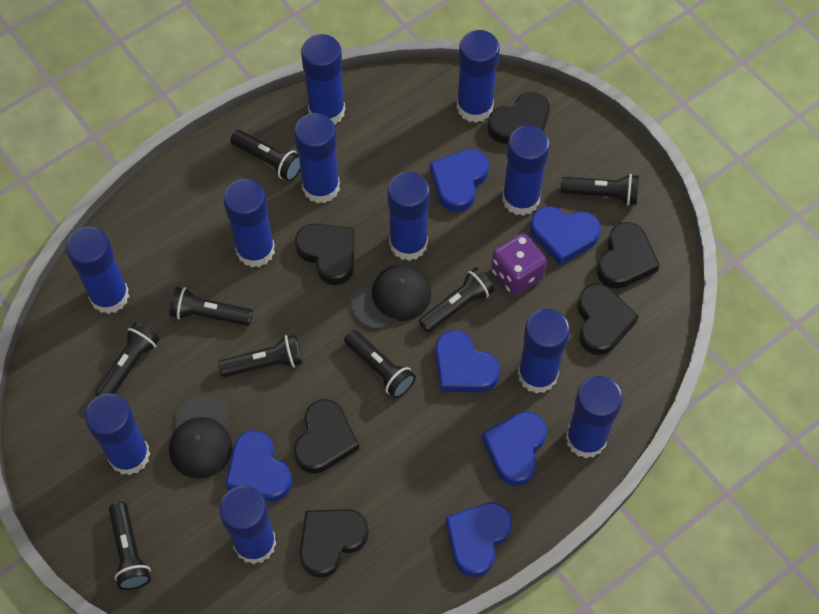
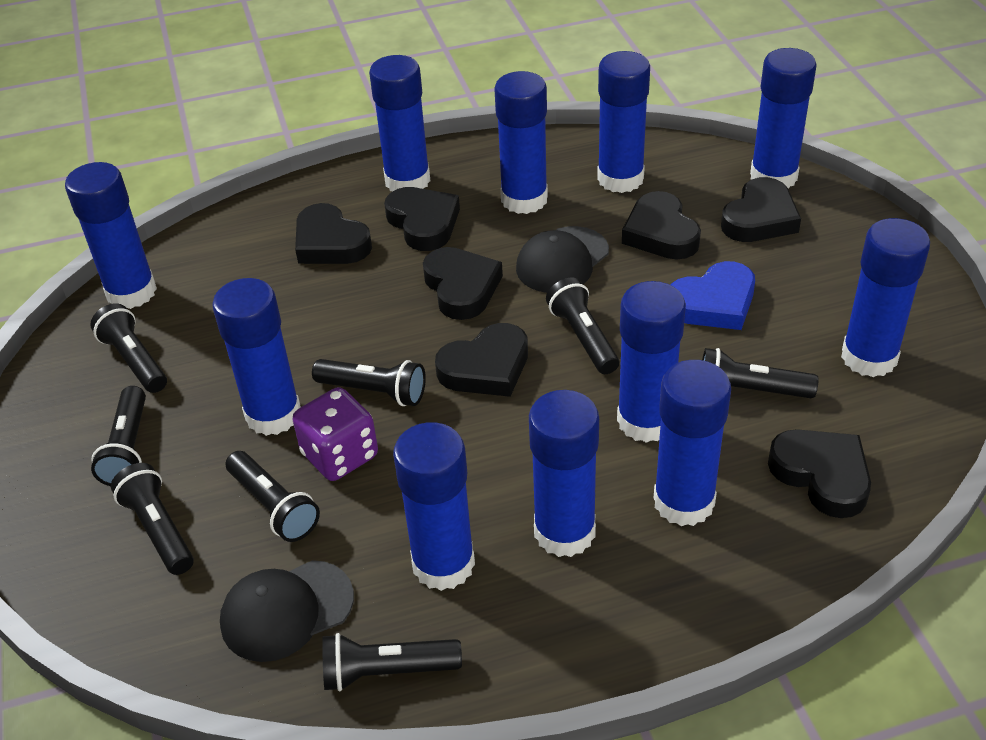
black heart: [294,399,359,473] [295,224,354,285] [300,509,369,578] [488,92,550,144] [577,284,639,355] [597,222,660,289] = 6 -> [295,203,372,264] [384,187,460,251] [423,247,503,320] [435,323,528,397] [622,191,701,260] [721,177,801,242] [768,429,871,518] = 7
blue heart: [225,430,292,502] [430,149,489,212] [435,330,500,392] [445,502,512,577] [482,412,547,486] [530,206,601,265] = 6 -> [671,261,755,330] = 1

